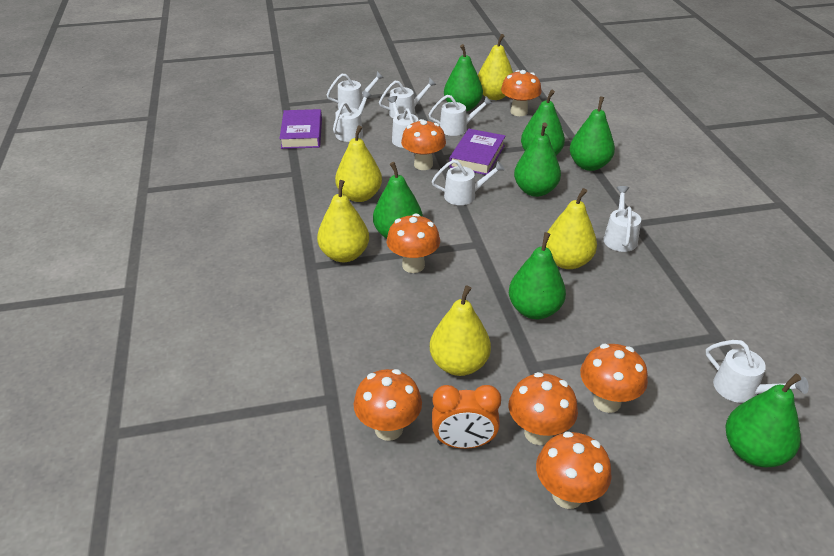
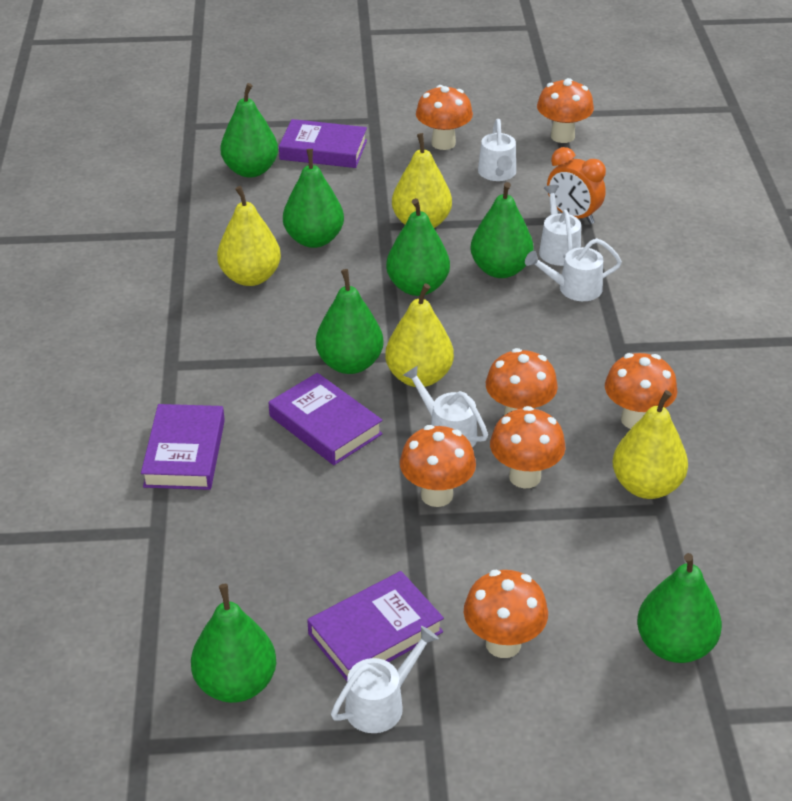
purple book: [280,109,322,149] [449,129,505,175] = 2 -> [141,404,225,490] [269,373,383,465] [279,119,367,168] [307,571,444,681] = 4
white watering can: [327,71,384,109] [333,91,372,142] [379,78,436,118] [387,96,418,148] [429,95,492,136] [432,160,505,205] [603,186,641,252] [706,340,809,403] = 8 -> [331,626,439,733] [403,366,488,448] [478,119,516,181] [525,238,622,301] [539,185,581,266] = 5
yellow pear: [317,180,369,262] [335,125,382,202] [430,285,491,376] [478,34,513,100] [546,188,597,269] = 5 -> [217,186,281,286] [385,284,454,387] [392,133,452,228] [613,390,688,499] = 4

